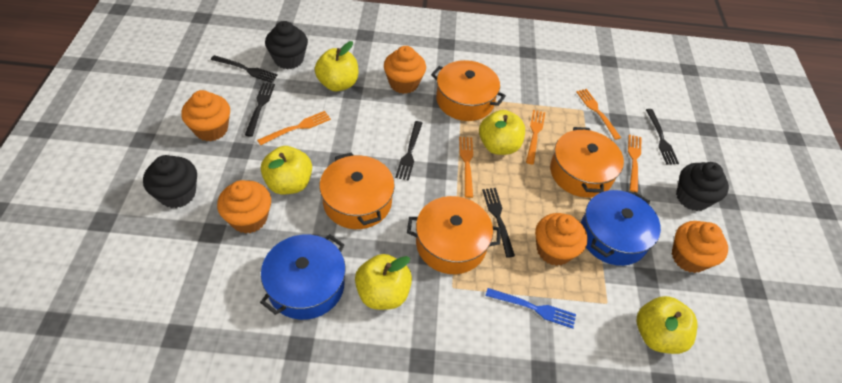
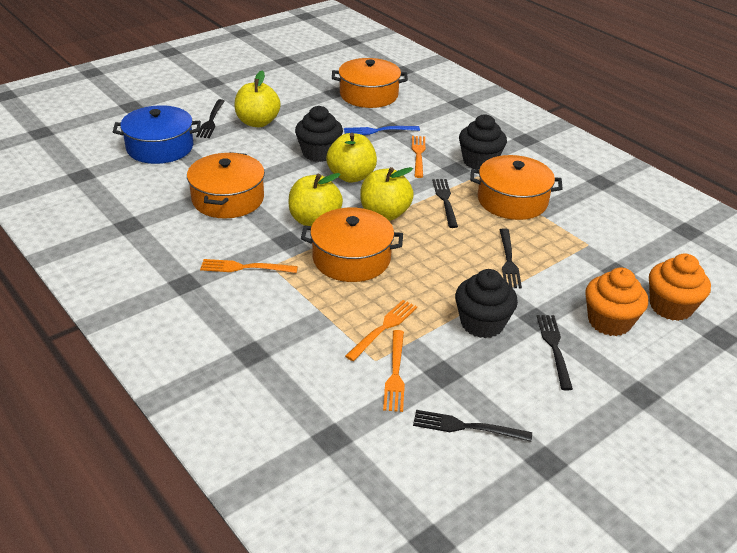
blue pot: [260,234,346,320] [581,190,661,266] = 2 -> [113,105,201,164] = 1
orange cupcake: [181,90,230,141] [217,180,271,234] [384,46,426,94] [535,213,588,266] [672,221,728,273] = 5 -> [585,267,648,336] [649,254,711,321] = 2
orange fork: [257,111,331,145] [459,137,473,198] [526,110,545,165] [576,89,621,140] [628,135,642,192] = 5 -> [200,259,298,273] [345,300,417,361] [383,330,405,412] [412,136,426,178] = 4
yellow apple: [261,146,312,194] [315,41,358,91] [355,254,412,310] [479,110,525,155] [637,296,697,354] = 5 -> [234,71,281,127] [289,173,343,226] [326,133,377,183] [360,167,414,221] = 4

